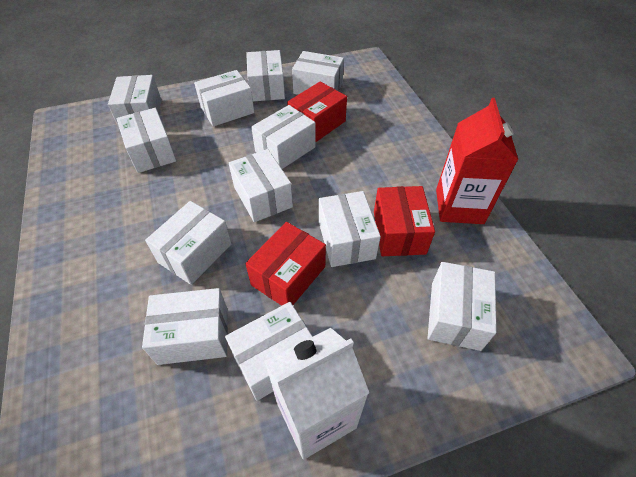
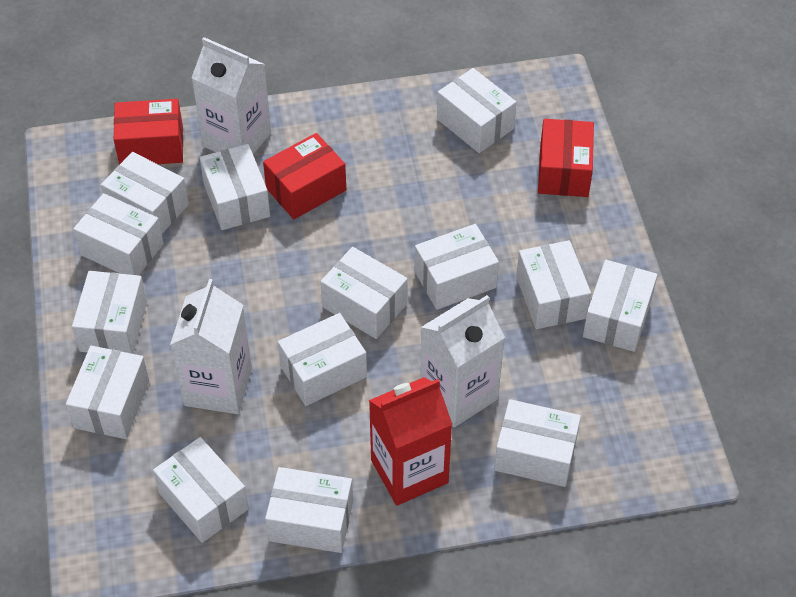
white box: [108,75,162,127] [116,108,177,173] [142,288,228,365] [145,201,232,285] [194,70,255,127] [225,302,313,401] [229,149,293,222] [246,50,285,101] [251,105,316,169] [292,51,344,95] [319,191,381,267] [428,262,497,351] = 12 -> [66,346,149,439] [72,271,147,354] [73,193,164,275] [101,152,189,234] [153,437,249,543] [200,144,270,230] [265,467,353,553] [278,313,367,406] [320,247,408,339] [414,224,499,310] [437,68,516,153] [494,399,581,487] [516,240,591,329] [583,260,657,352] = 14
white carton: [265,328,369,460] = 1 -> [170,279,252,414] [191,37,271,154] [420,295,505,427] = 3

